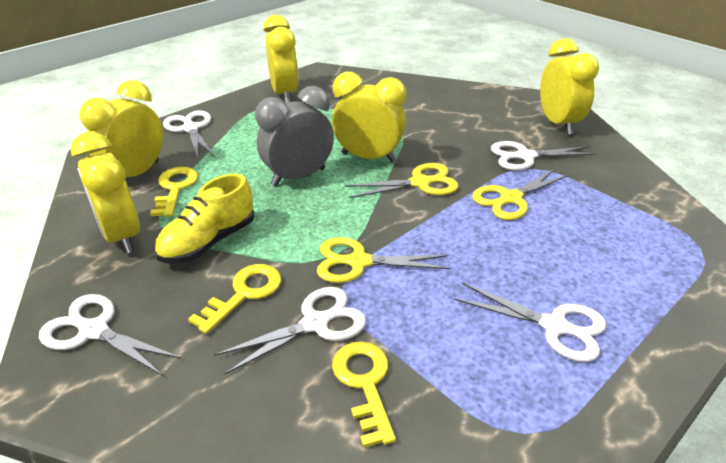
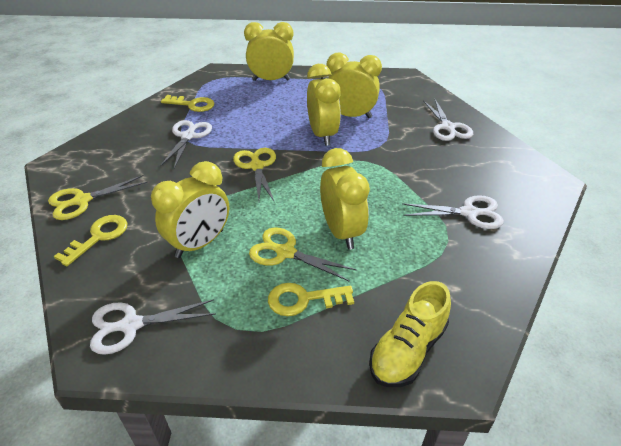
grey clock: [255,86,334,186] = 1 -> none = 0
white scissors: [39,294,182,376] [163,110,215,159] [214,287,366,375] [455,283,607,362] [491,141,598,170] = 5 -> [90,299,216,355] [160,120,212,168] [402,195,504,229] [423,99,473,141] = 4

